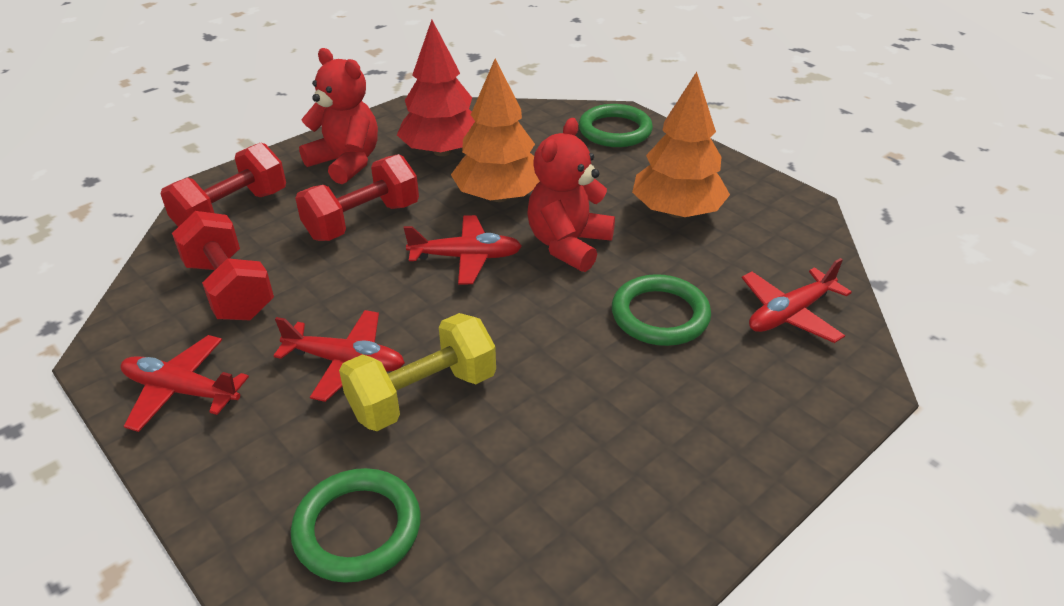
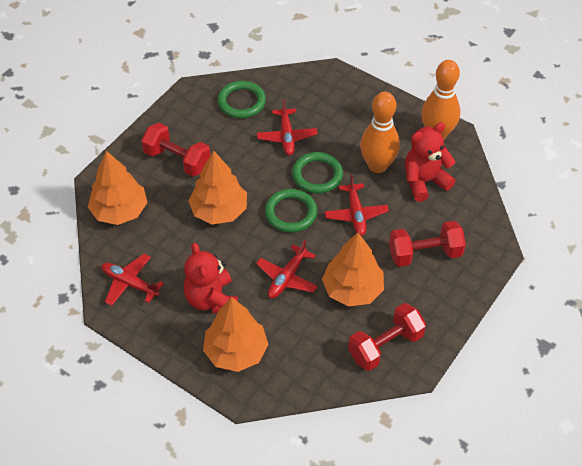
orange bowling pin: none = 0 -> [360,92,400,173] [421,60,460,140] = 2
orange tree: [451,59,540,202] [632,72,730,218] = 2 -> [88,151,147,225] [188,151,247,224] [203,297,269,372] [322,232,384,307] = 4
red tree: [397,20,475,156] = 1 -> none = 0
yellow dumbbell: [339,313,496,431] = 1 -> none = 0

